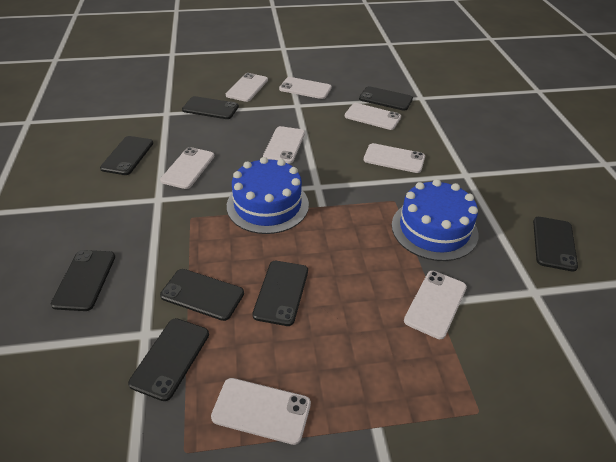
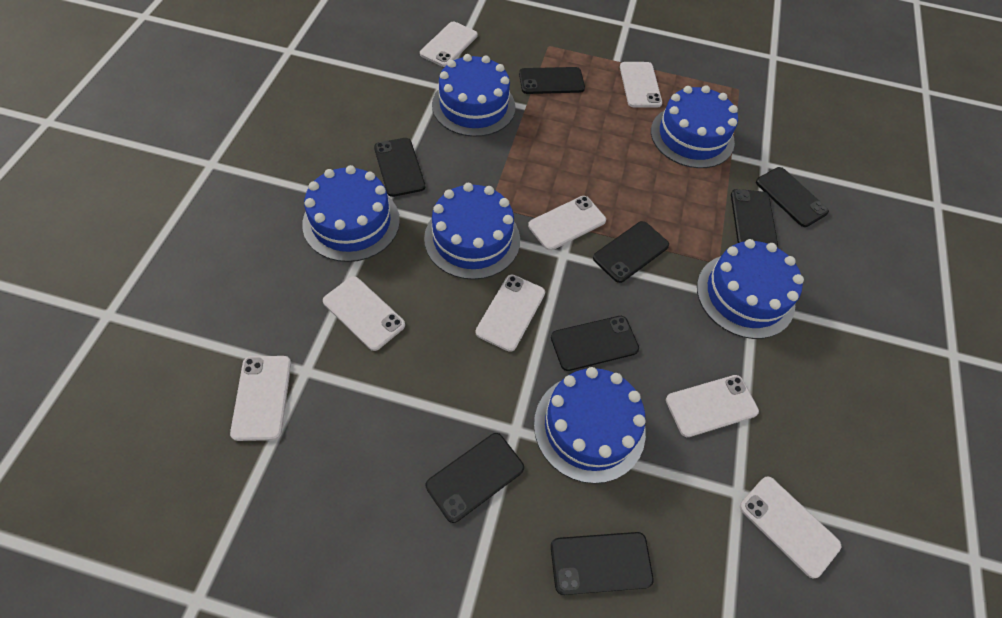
blue cake: [227,157,309,234] [392,179,479,261] = 2 -> [302,165,400,262] [424,183,520,280] [432,54,516,137] [534,367,646,484] [651,85,738,168] [697,239,804,339] = 6

